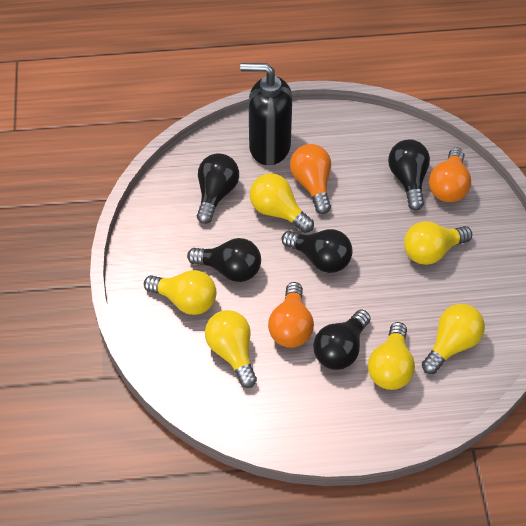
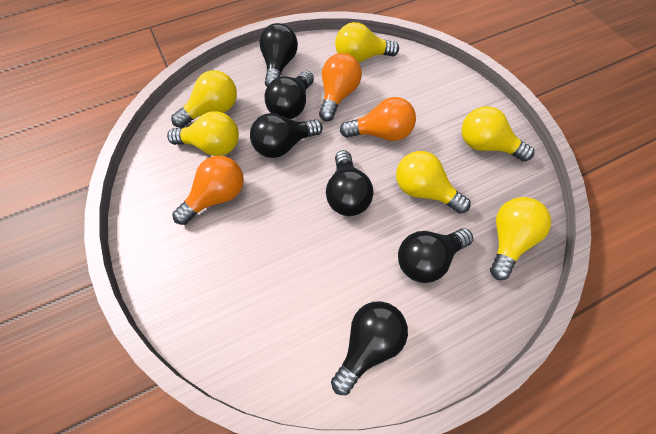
black light bulb: [187,238,261,282] [197,153,239,224] [282,229,353,273] [313,310,371,370] [388,139,430,211] = 5 -> [250,113,323,158] [259,23,298,87] [264,71,314,119] [326,150,374,216] [331,301,408,395] [398,228,473,283] = 6
black soap dispenser: [240,63,292,165] = 1 -> none = 0

